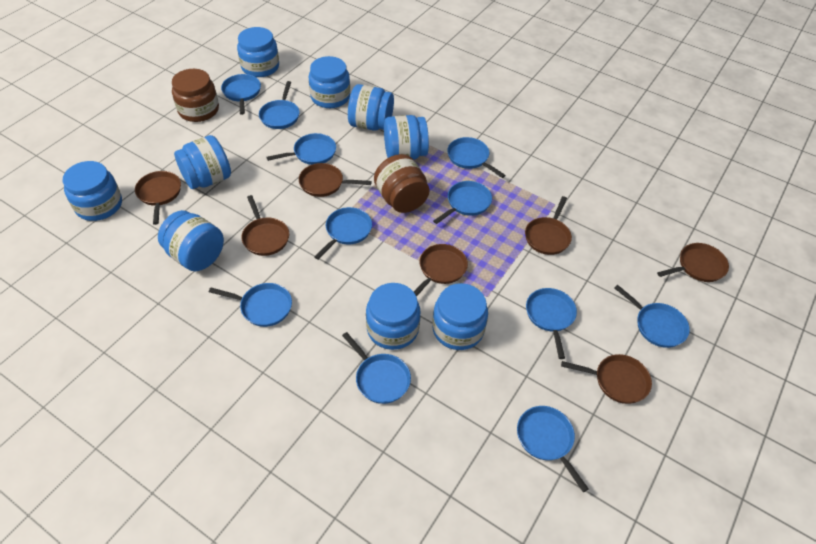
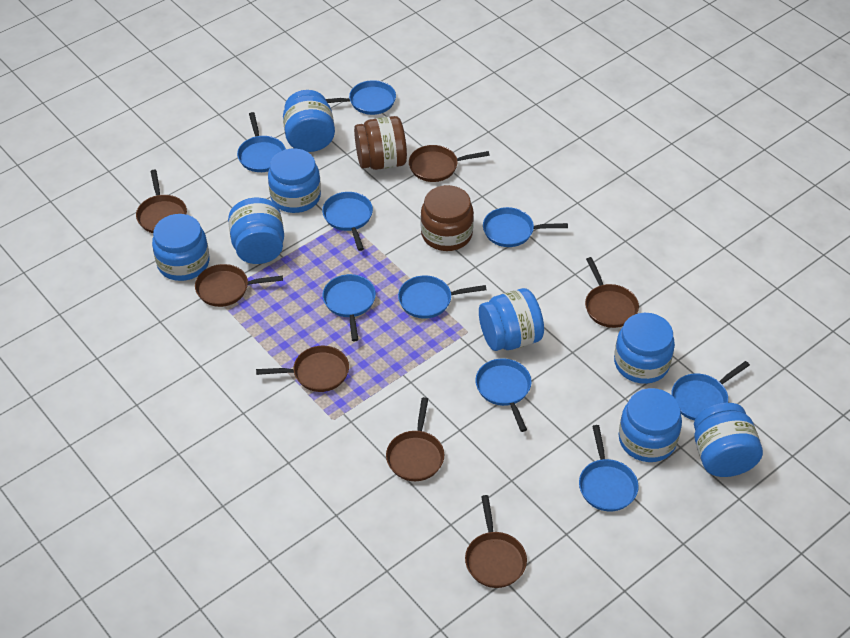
blue jar: [62,161,122,221] [158,210,224,271] [174,135,231,189] [237,27,279,77] [309,56,350,108] [348,84,394,131] [366,283,420,350] [384,115,429,159] [432,283,488,350] = 9 -> [152,214,210,281] [228,198,284,264] [268,149,321,213] [283,90,335,152] [479,288,544,351] [614,313,675,384] [619,388,682,462] [694,403,763,477] = 8
blue pan: [209,283,292,327] [221,74,261,115] [259,81,300,129] [266,133,336,165] [314,207,372,260] [342,332,411,404] [433,181,492,224] [447,137,506,178] [517,406,589,492] [526,288,577,359] [614,285,690,348] = 11 -> [237,112,286,172] [322,192,373,251] [323,274,376,341] [326,80,396,115] [398,275,486,319] [475,359,532,432] [483,207,568,247] [579,425,639,512] [671,361,750,420] = 9

